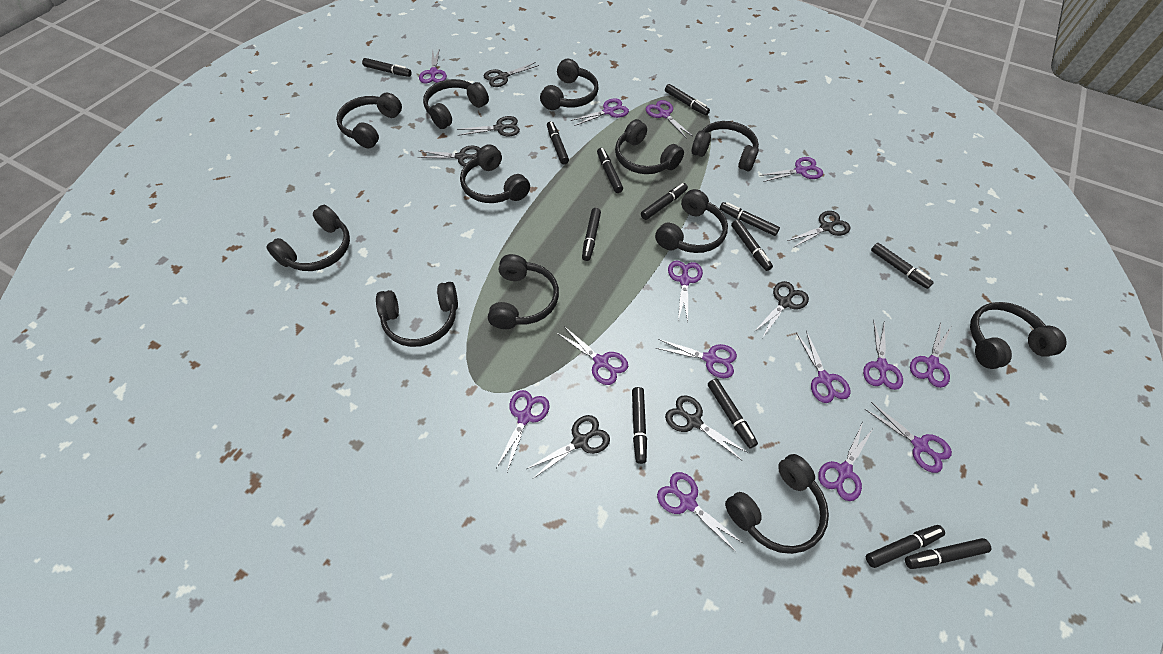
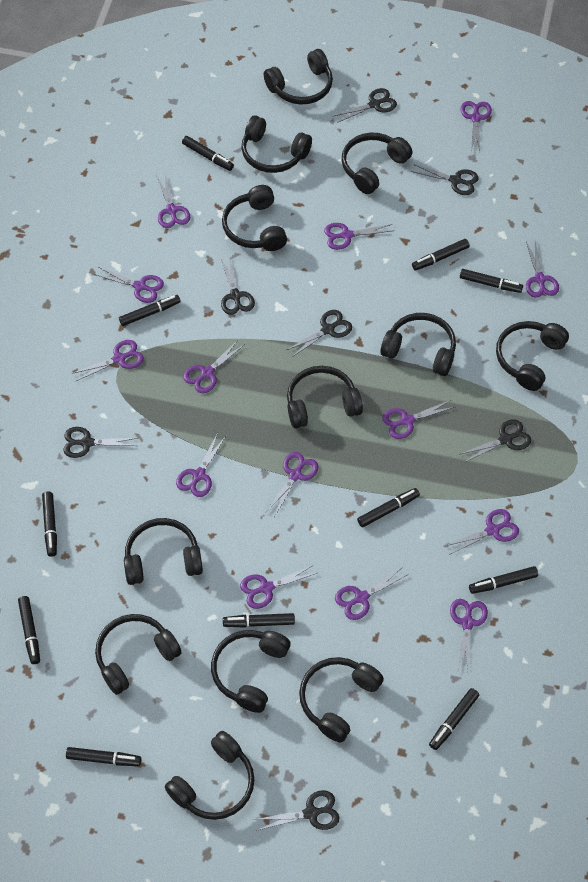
black marker: [362,58,412,77] [547,121,569,164] [582,208,601,261] [597,148,623,193] [632,387,647,464] [641,183,688,220] [665,84,710,115] [708,378,758,448] [720,202,780,236] [731,219,773,271] [866,525,945,568] [871,243,934,289] [905,538,992,569] = 13 -> [18,596,40,664] [42,491,57,557] [66,747,141,766] [119,295,181,326] [182,136,234,171] [223,613,295,628] [357,488,420,527] [412,239,470,271] [429,688,479,750] [460,269,523,293] [469,566,538,594] = 11

